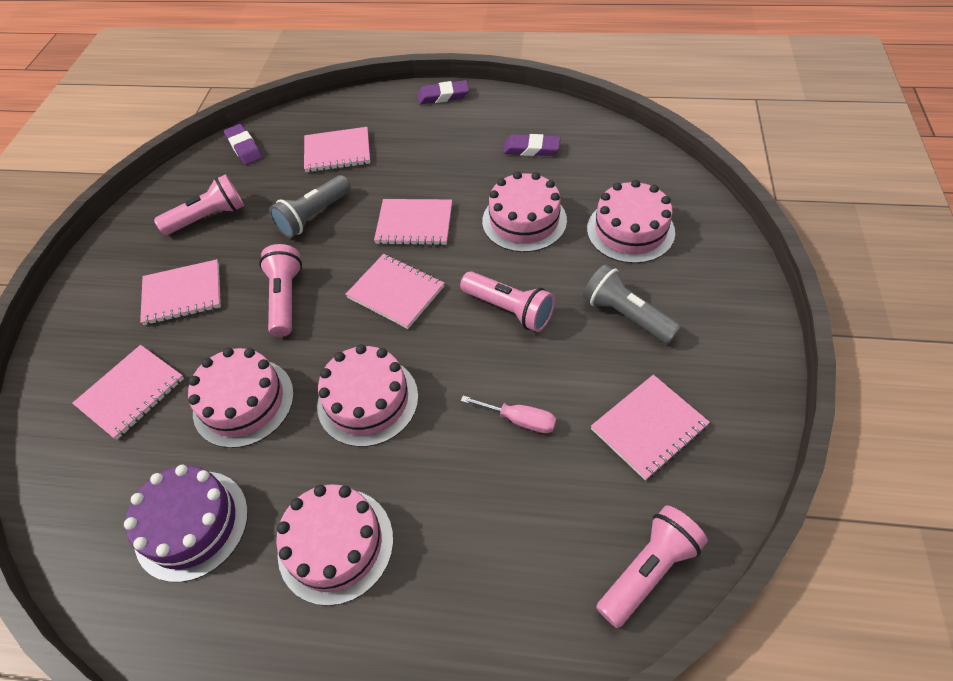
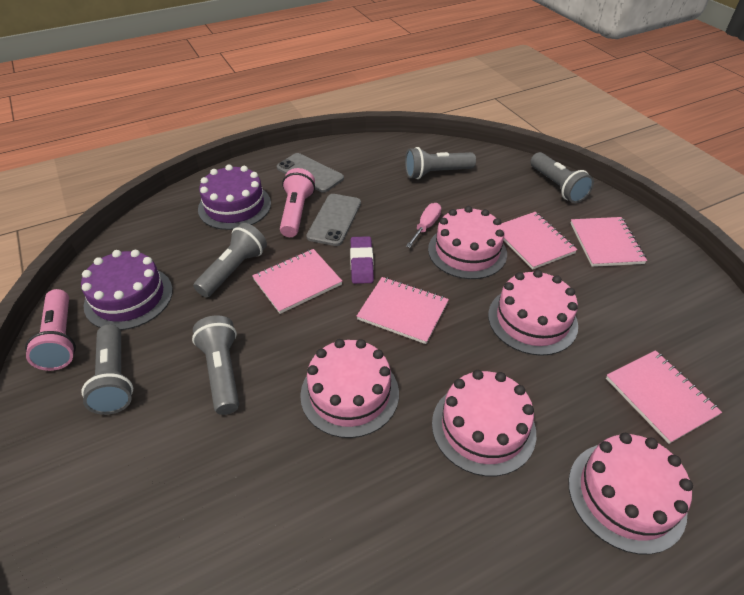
grey flashlight: [269,175,351,238] [583,264,681,344] = 2 -> [82,324,133,415] [192,315,239,415] [193,223,267,297] [405,147,476,179] [530,152,594,203] = 5
grey phone: none = 0 -> [277,153,344,193] [306,194,361,246] = 2
pink flashlight: [154,174,244,235] [259,244,302,337] [460,271,555,332] [596,505,708,628] = 4 -> [25,289,76,371] [280,168,315,237] = 2
pink notebook: [72,345,184,440] [140,259,221,325] [304,127,370,172] [345,254,444,329] [374,199,452,246] [591,375,710,480] = 6 -> [252,249,342,314] [357,277,449,344] [501,212,577,270] [570,217,647,267] [606,350,722,444] = 5
purple cake: [124,465,248,582] = 1 -> [81,250,173,330] [198,164,271,230] = 2
purple eraser: [224,124,263,165] [417,80,469,105] [503,134,561,156] = 3 -> [350,236,374,284] = 1

